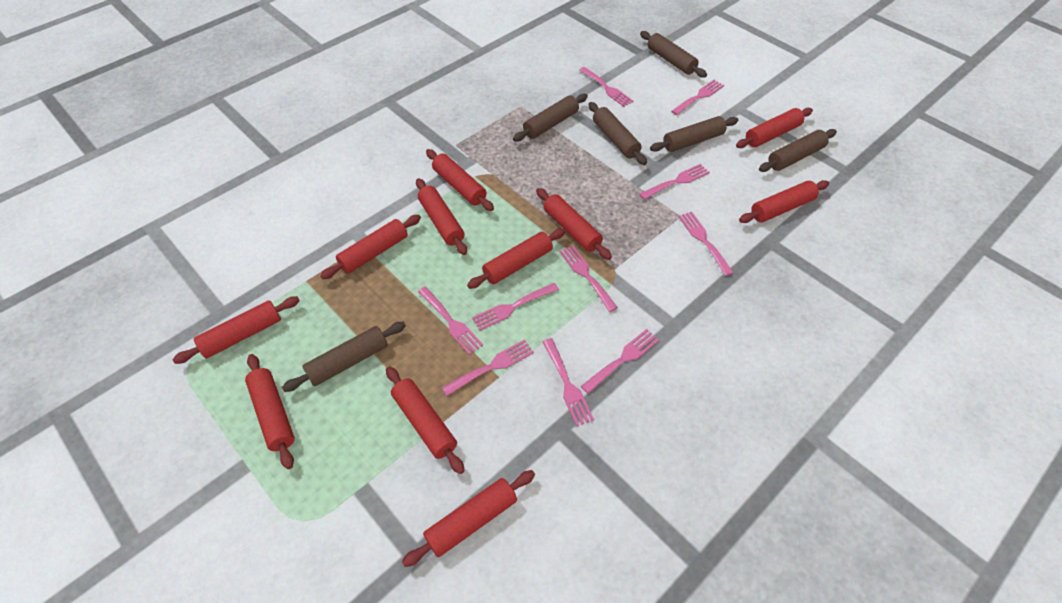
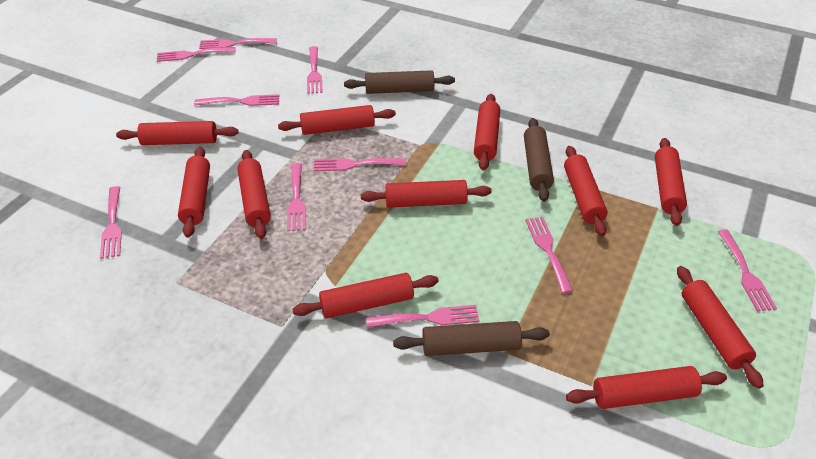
brown rolling pin: [282,322,406,392] [513,94,588,142] [589,102,647,165] [640,31,707,78] [650,116,738,152] [759,129,837,172] = 6 -> [344,70,455,94] [393,321,550,356] [524,118,554,202] = 3

